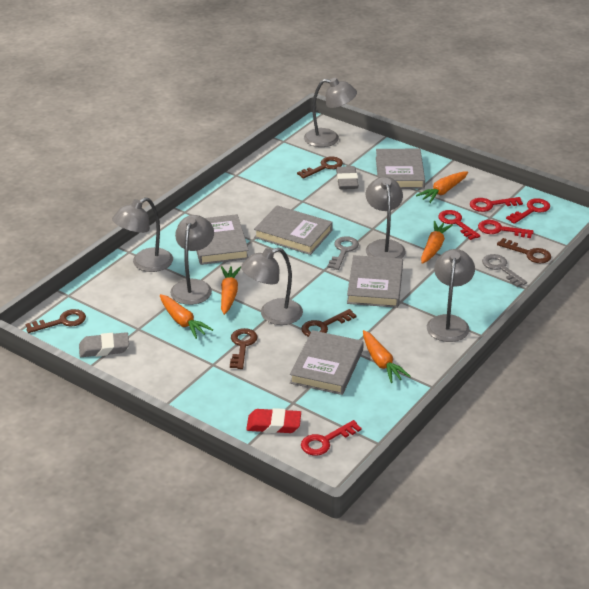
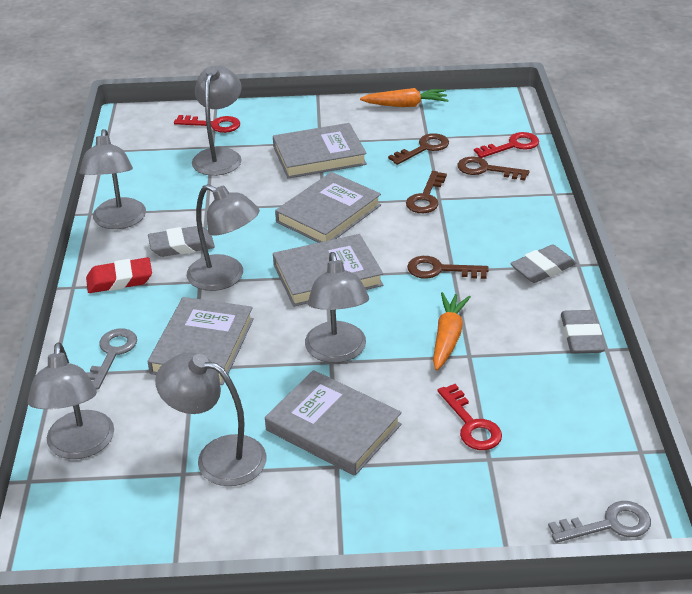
brown key: [26,309,86,333] [230,328,257,369] [297,156,343,179] [301,309,357,337] [497,238,551,263] = 5 -> [388,133,449,165] [406,171,447,213] [407,256,489,279] [457,156,529,181] = 4
grey eraser: [79,332,129,357] [336,166,359,189] = 2 -> [148,226,215,257] [510,245,576,283] [561,310,605,354] = 3
orange carrot: [160,294,213,339] [221,266,241,315] [363,330,411,383] [416,171,468,203] [421,221,453,264] = 5 -> [360,88,448,107] [433,292,471,370] = 2
red key: [301,420,362,456] [438,210,480,240] [470,197,523,212] [478,220,534,238] [506,198,550,224] = 5 -> [174,115,240,133] [438,384,502,450] [474,132,539,158] = 3

